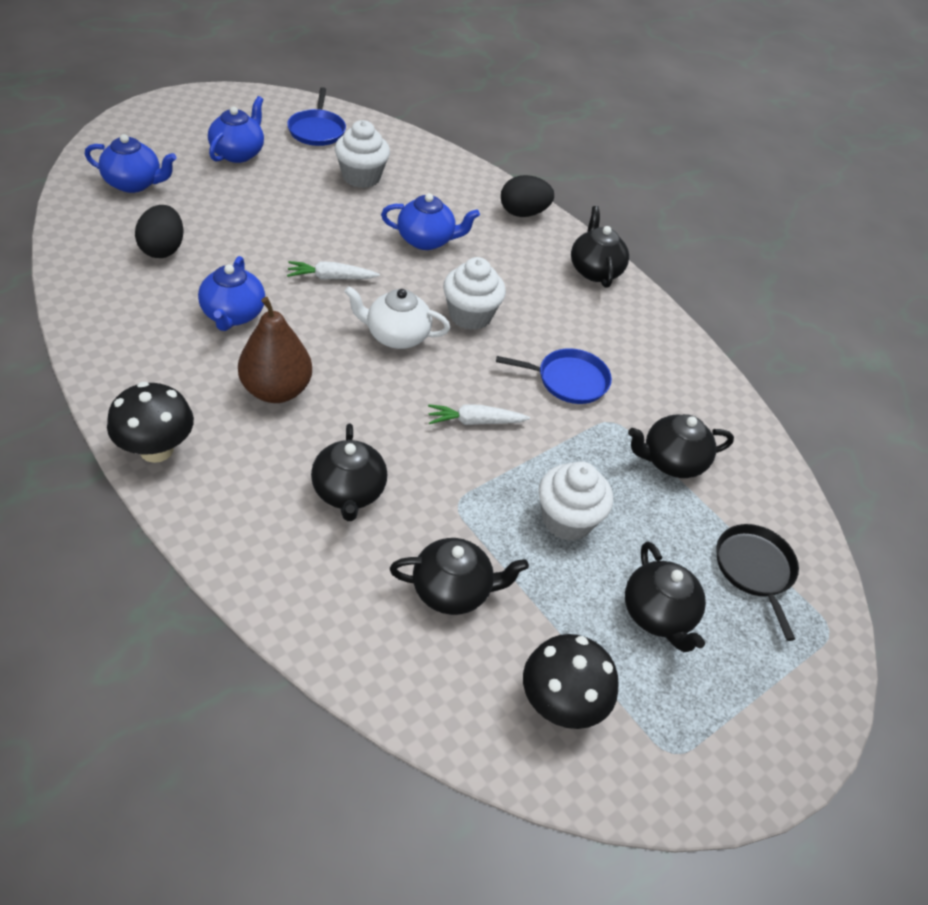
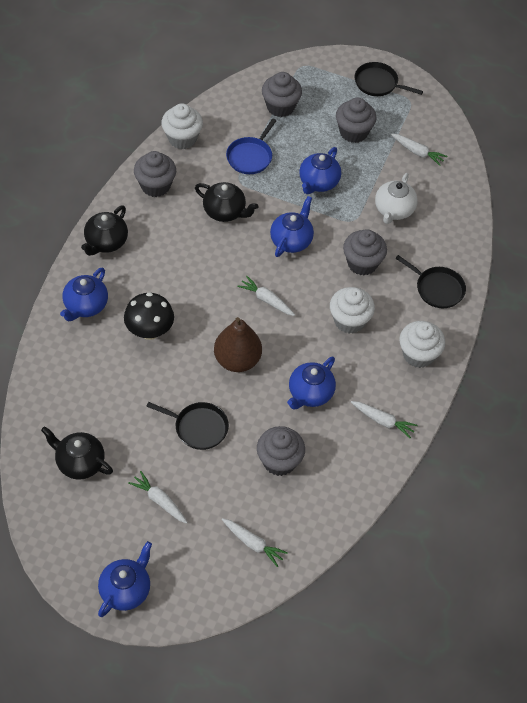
black egg: [135,205,184,258] [501,175,554,217] = 2 -> none = 0
black mushroom: [107,382,194,463] [523,634,619,729] = 2 -> [124,292,174,340] = 1
black pan: [716,524,799,641] = 1 -> [146,402,229,450] [354,62,423,96] [395,255,466,308] = 3
black teapot: [311,424,387,521] [390,538,529,615] [571,206,629,288] [625,541,706,652] [628,414,734,478] = 5 -> [41,426,113,480] [81,205,128,256] [195,182,258,222] = 3
blue pan: [287,87,346,146] [496,348,612,404] = 2 -> [226,119,276,174] = 1
blue teapot: [85,134,177,193] [198,256,265,331] [208,96,264,163] [381,193,480,250] = 4 -> [60,267,108,321] [98,541,152,617] [270,196,314,257] [287,357,336,409] [299,147,341,194] = 5
grey cupcake: none = 0 -> [134,151,176,197] [257,426,305,476] [262,72,302,117] [336,98,377,143] [343,229,387,275] = 5
white carrot: [287,261,380,279] [428,404,530,425] = 2 -> [128,471,188,524] [222,518,288,567] [237,276,295,316] [351,401,418,439] [391,134,447,166] = 5

